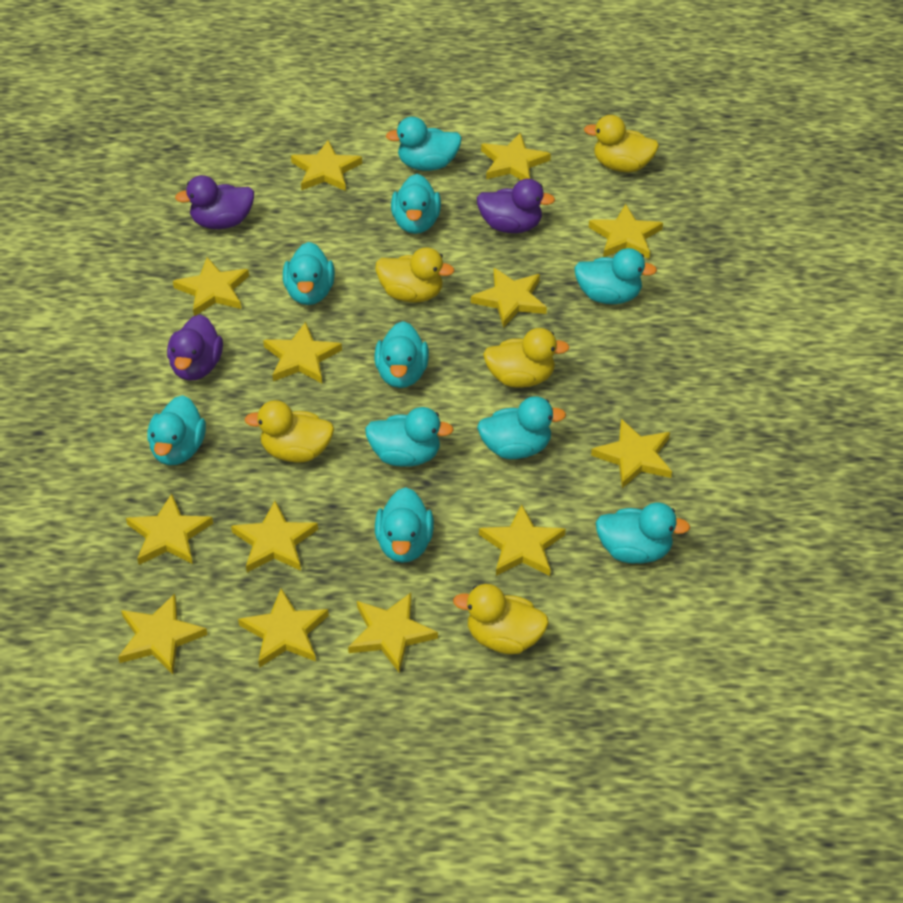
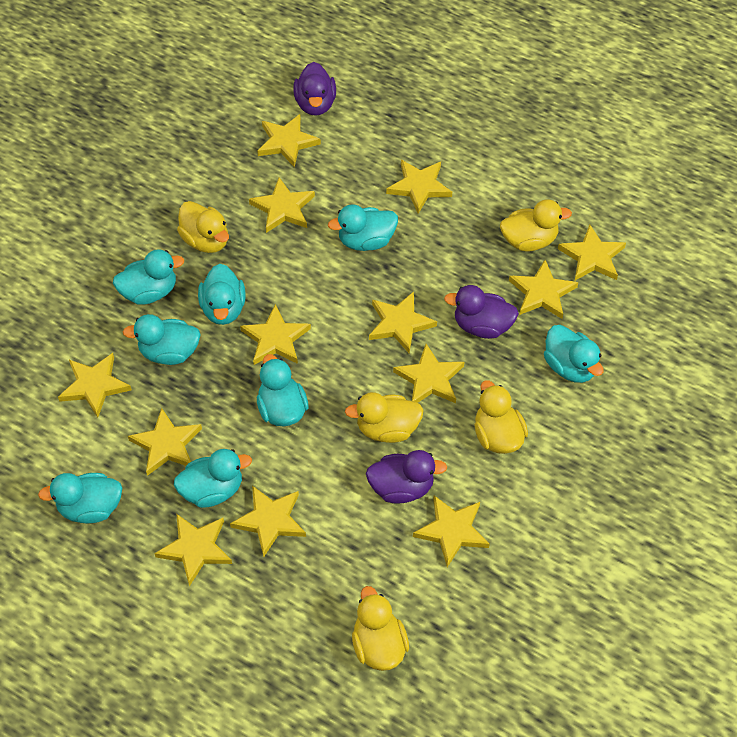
turquoise duck: [147,395,206,465] [283,242,335,305] [365,407,454,467] [375,321,429,388] [375,487,434,563] [386,117,462,171] [391,174,441,234] [477,396,566,459] [574,248,657,304] [595,503,690,564] = 10 -> [38,473,122,523] [113,249,184,305] [123,314,201,365] [174,449,252,508] [198,264,246,325] [257,354,309,426] [328,204,398,251] [544,325,604,383] = 8

